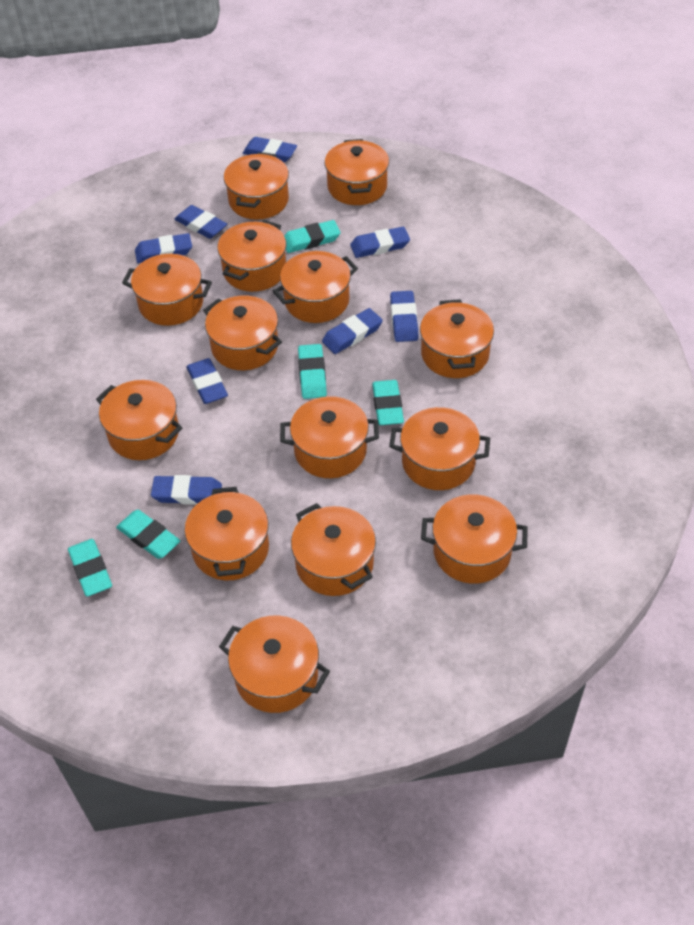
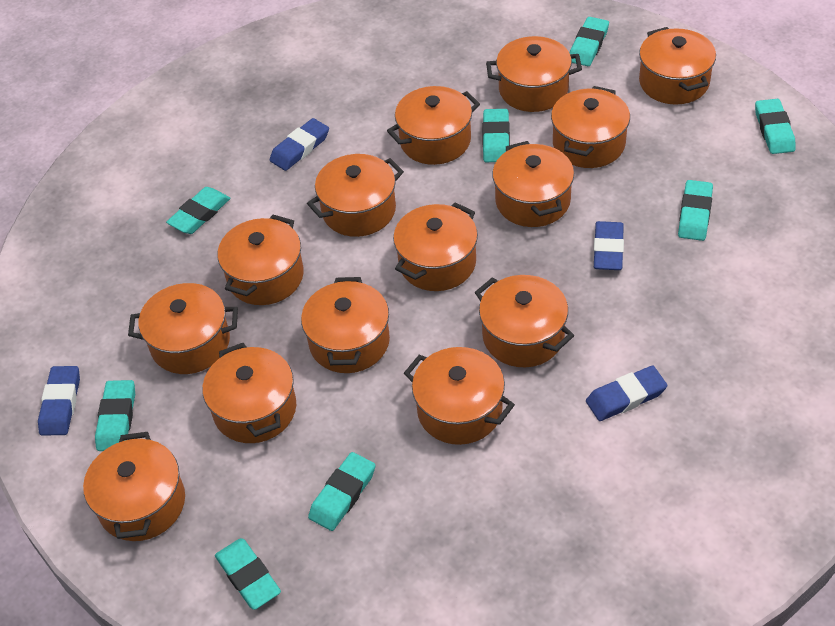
blue eraser: [135,233,192,263] [151,475,222,505] [175,205,227,239] [187,358,228,404] [243,137,297,162] [322,308,383,354] [350,227,410,258] [390,291,418,342] = 8 -> [38,366,80,436] [270,118,329,171] [586,366,667,421] [594,221,624,270] = 4
turquoise eraser: [68,539,112,597] [116,510,181,559] [284,220,341,253] [298,344,327,399] [372,380,404,425] = 5 -> [95,380,135,451] [166,187,230,234] [215,538,281,610] [308,452,376,531] [482,109,510,162] [570,17,609,66] [678,180,713,241] [755,99,796,154] = 8

